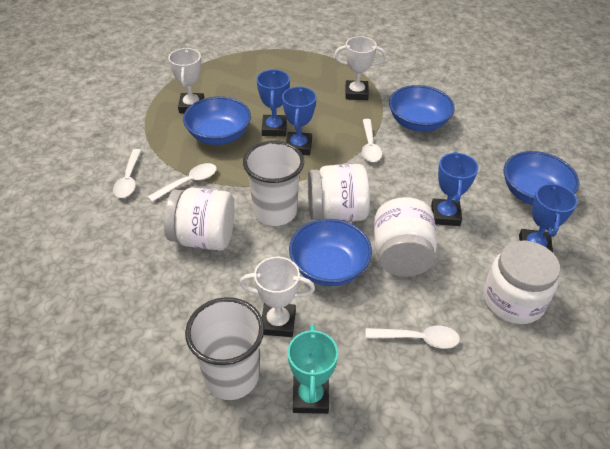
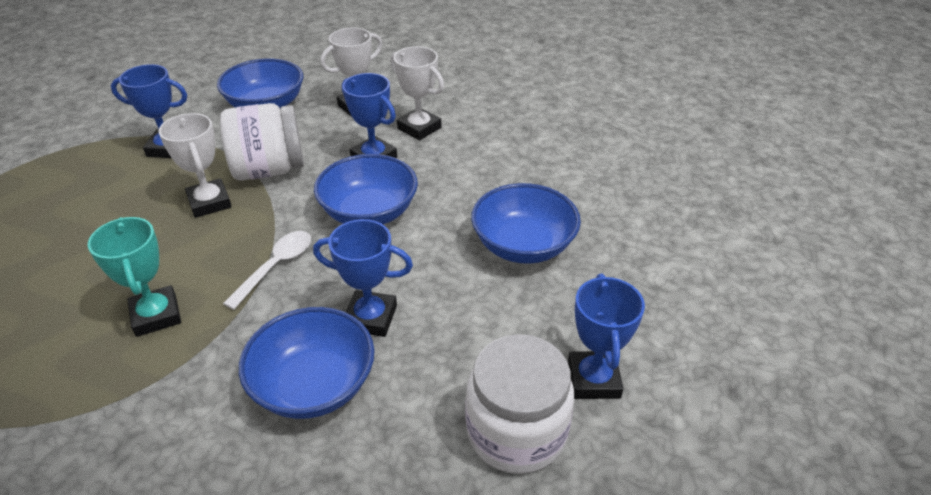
white cup: [185,297,264,400] [243,141,304,226] = 2 -> none = 0
white jar: [164,188,235,250] [308,164,370,222] [374,197,437,277] [483,240,560,324] = 4 -> [220,103,304,181] [466,334,574,474] = 2
white spoon: [113,149,141,198] [147,163,217,202] [362,119,382,162] [365,326,460,349] = 4 -> [223,231,311,310] = 1

